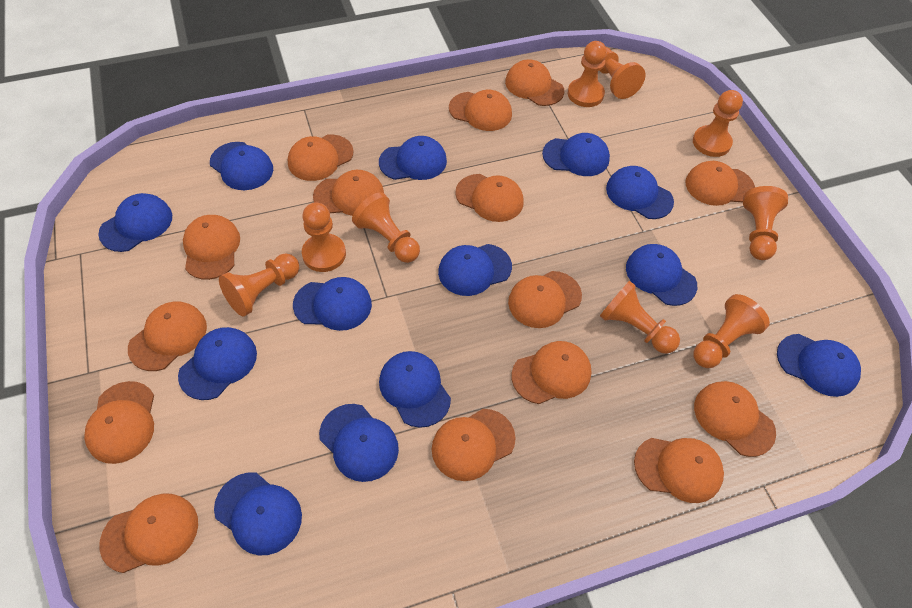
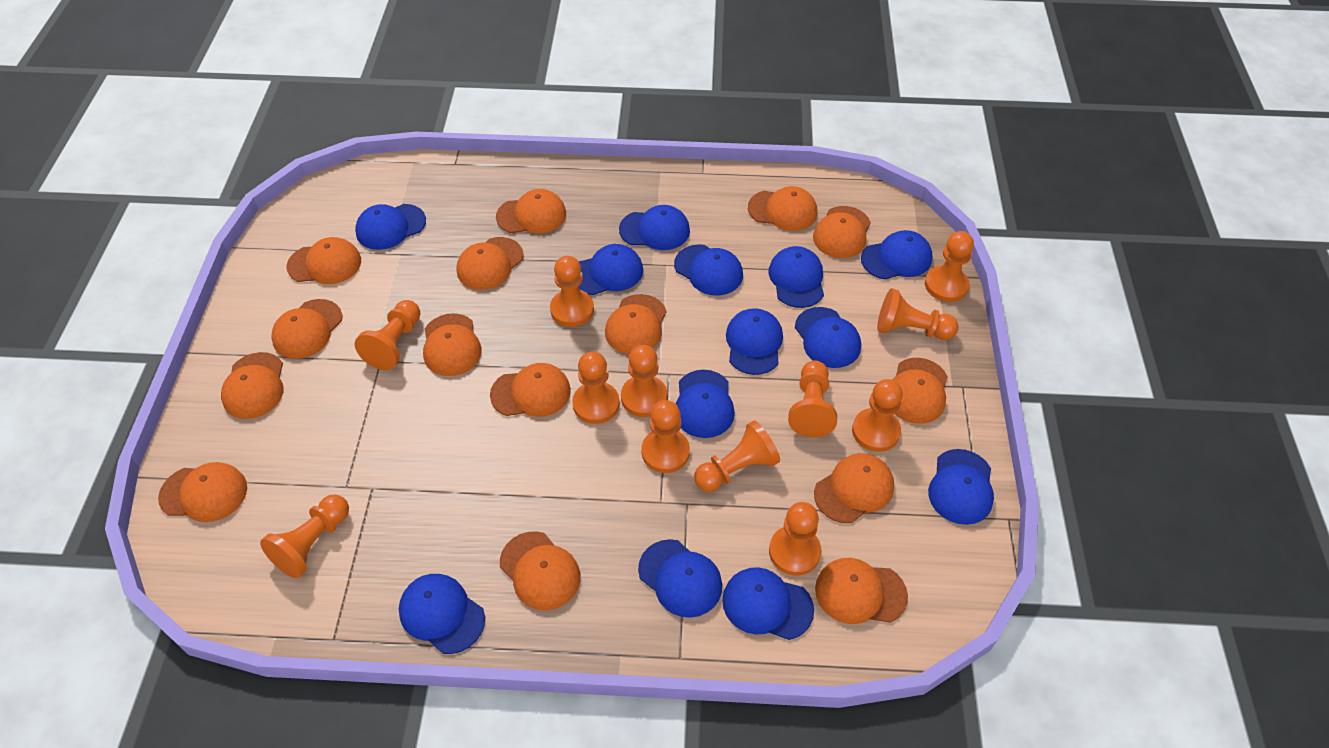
orange pawn: [219,253,299,317] [302,202,346,272] [352,192,420,263] [568,41,607,107] [599,47,646,99] [600,281,680,354] [693,90,743,157] [693,294,770,368] [743,186,788,260] = 9 -> [260,494,349,578] [355,300,420,370] [550,256,594,327] [572,352,620,424] [621,345,667,417] [641,400,690,473] [694,420,780,492] [769,502,821,576] [788,361,837,438] [852,379,903,452] [877,288,959,340] [925,231,974,302] = 12

